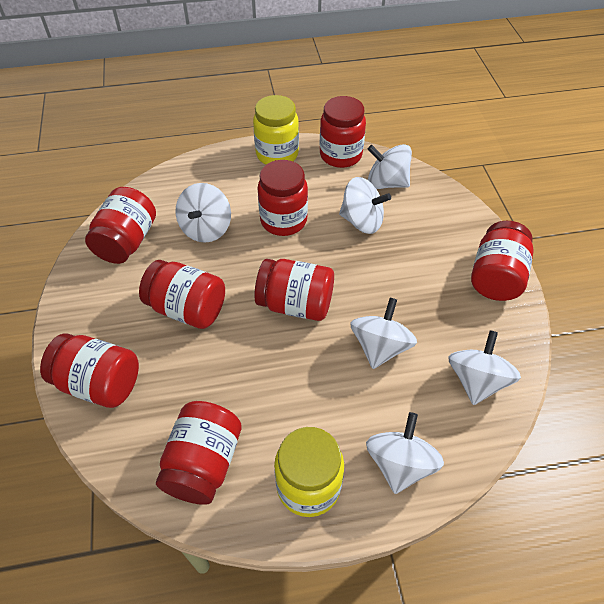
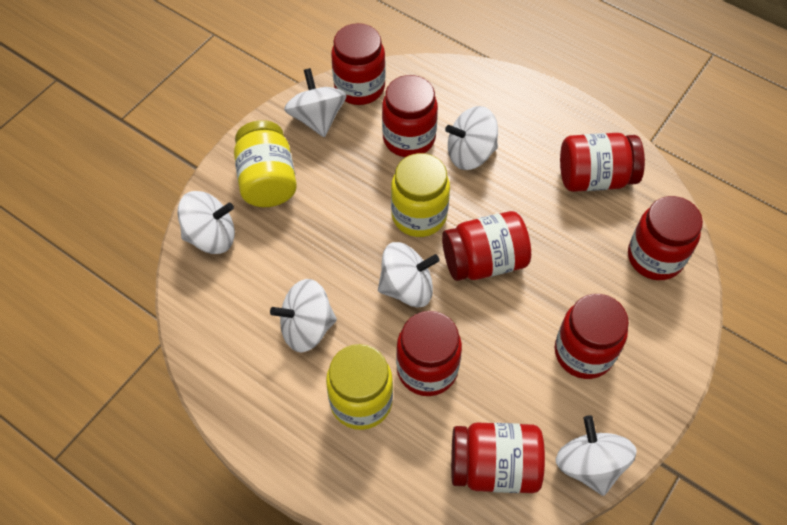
yellow jar: [253,95,299,164] [274,427,344,517] = 2 -> [234,120,297,207] [326,344,393,430] [391,153,450,237] = 3

